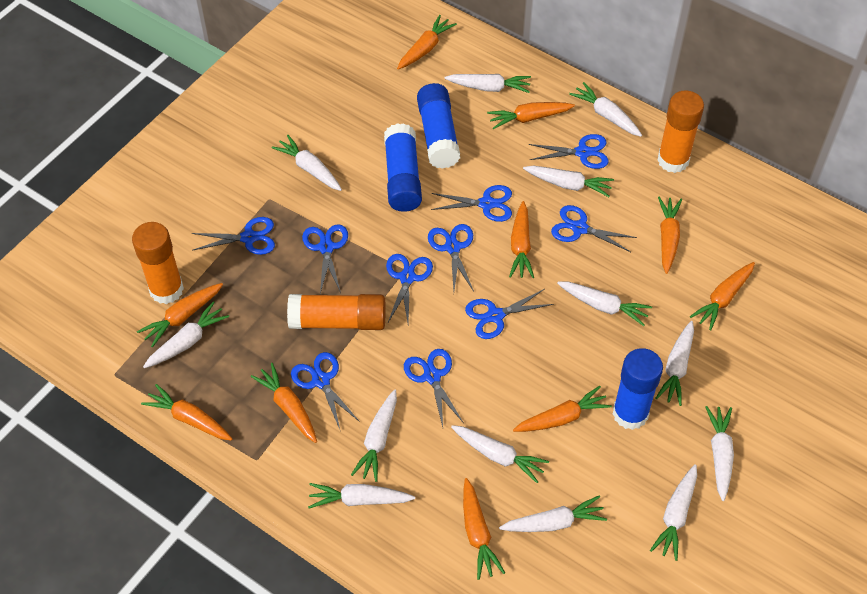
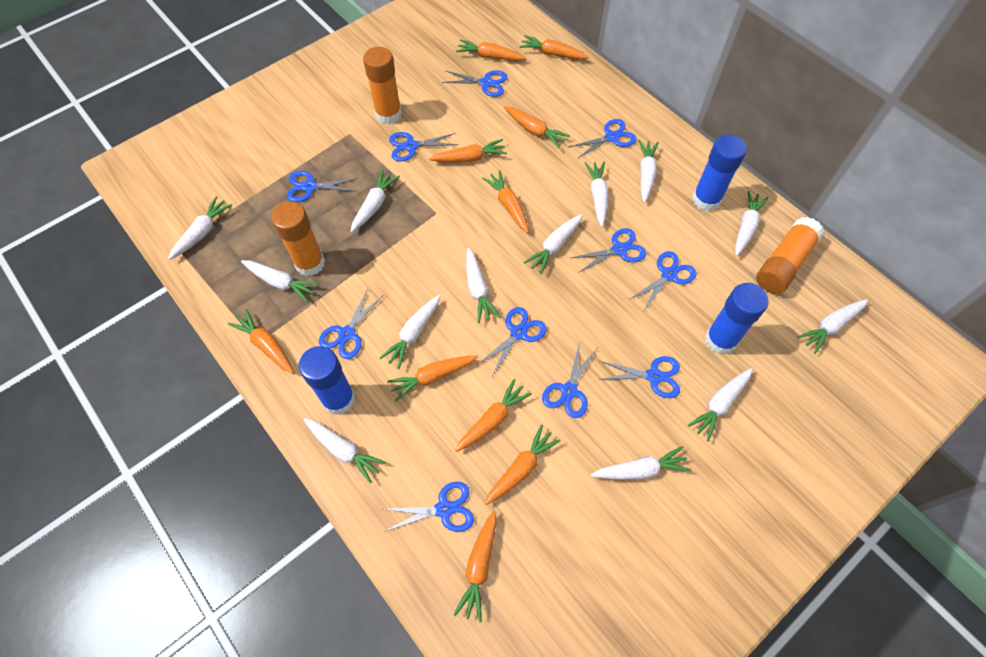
blue scissors: [192,217,275,255] [291,352,360,429] [302,224,348,294] [386,254,433,323] [404,349,464,427] [428,224,474,292] [431,185,512,222] [465,289,554,339] [528,134,609,169] [551,205,637,252] = 10 -> [287,171,358,202] [319,288,383,359] [384,482,474,532] [389,132,458,162] [442,70,508,97] [477,307,547,376] [542,341,597,418] [569,119,637,159] [571,228,646,273] [598,356,680,398] [630,251,696,310] = 11

